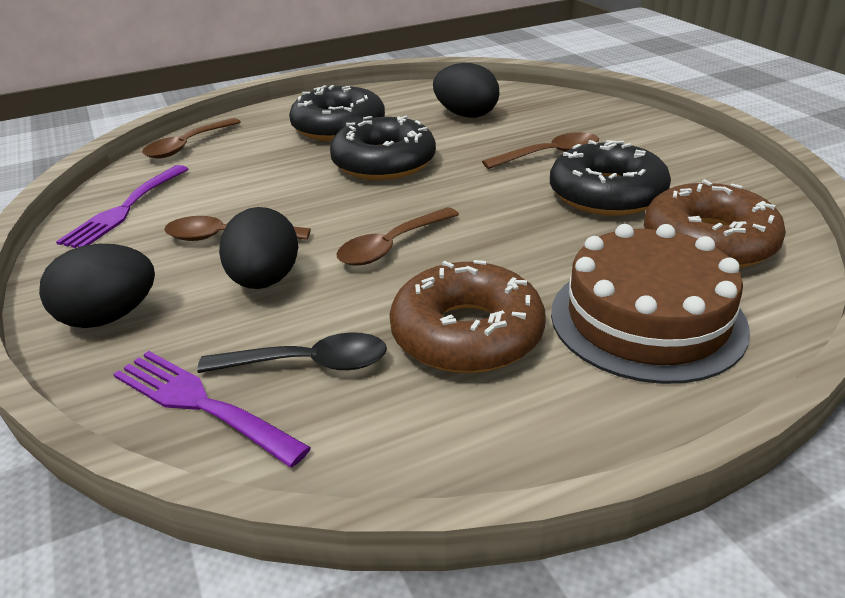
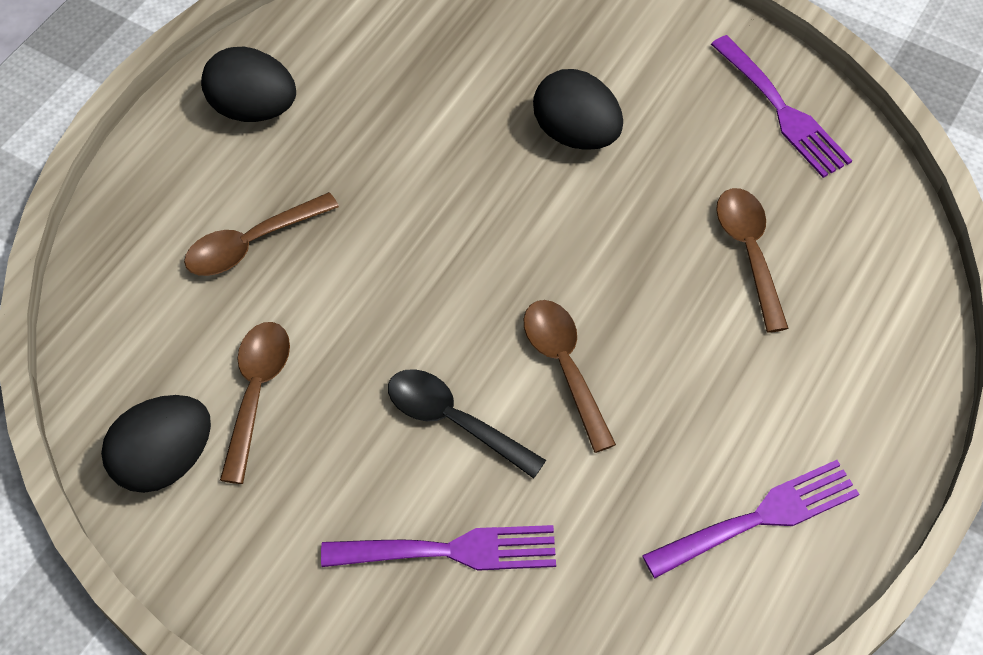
black donut: [289,85,385,141] [330,116,436,180] [550,140,671,216] = 3 -> none = 0
brown cake: [551,224,750,384] = 1 -> none = 0
brown donut: [389,260,546,373] [644,179,786,268] = 2 -> none = 0
purple fork: [56,165,188,248] [113,351,311,467] = 2 -> [321,525,556,571] [642,460,859,578] [711,35,852,178] = 3

